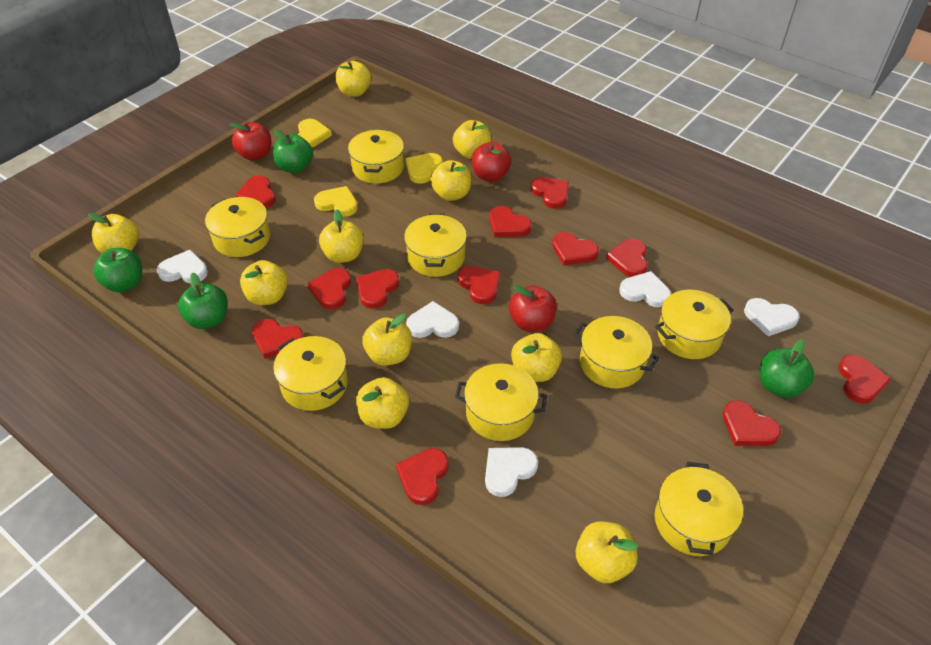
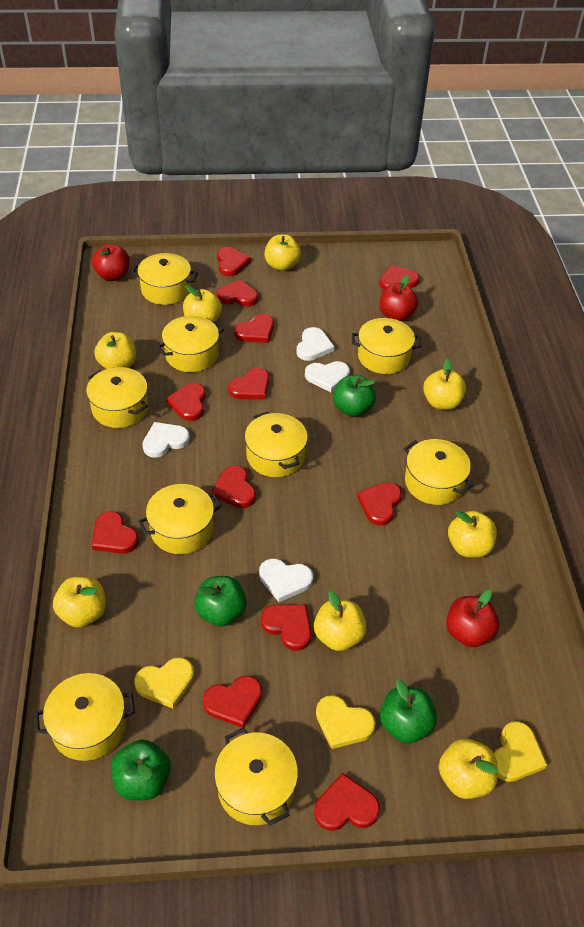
white heart: [157,250,208,283] [406,301,459,338] [485,447,538,497] [619,271,671,308] [744,298,800,336] = 5 -> [142,422,190,458] [259,559,313,602] [296,327,335,361] [305,361,350,392] = 4
yellow apple: [88,213,139,253] [240,260,288,305] [319,209,364,263] [335,61,371,97] [356,377,409,429] [362,314,412,366] [431,160,471,201] [453,120,491,159] [511,333,562,382] [576,522,638,583] = 10 -> [53,577,106,627] [94,332,136,369] [183,285,222,322] [264,234,301,271] [314,591,367,651] [423,359,466,410] [439,738,498,799] [448,511,497,557] = 8
yellow pot: [205,197,270,257] [273,336,348,411] [348,129,404,184] [404,214,467,277] [455,363,547,441] [574,316,659,389] [655,290,733,359] [655,462,743,556] = 8 -> [34,673,135,761] [86,367,148,428] [131,253,198,305] [138,484,222,554] [157,316,224,372] [214,727,298,826] [245,412,308,477] [352,318,421,374] [404,439,473,505] = 9

